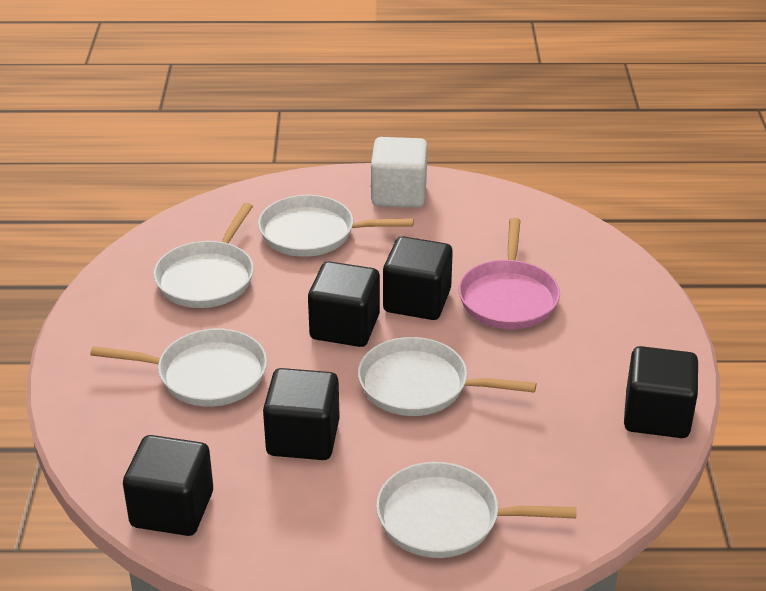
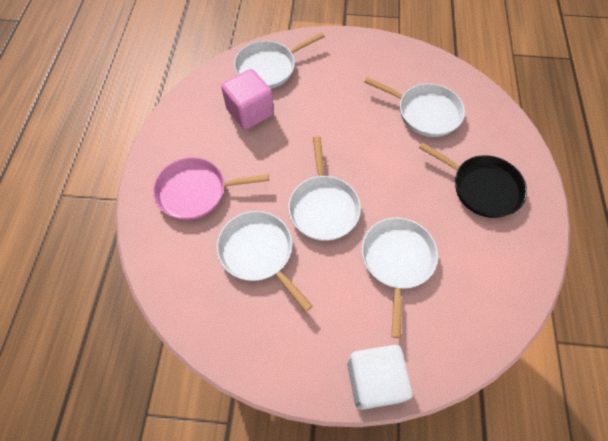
black cube: [123,435,213,536] [263,368,340,460] [308,261,380,347] [383,236,453,320] [624,346,698,438] = 5 -> none = 0
black pan: none = 0 -> [419,142,527,218] = 1
pink cube: none = 0 -> [221,69,274,130] = 1

